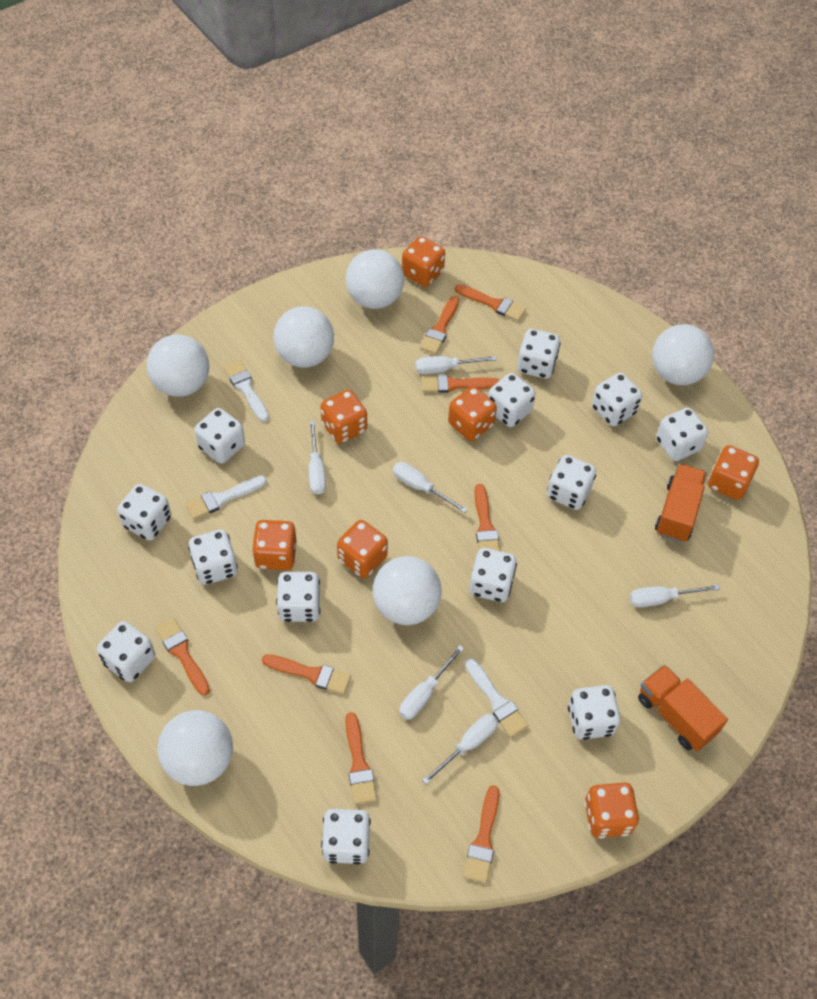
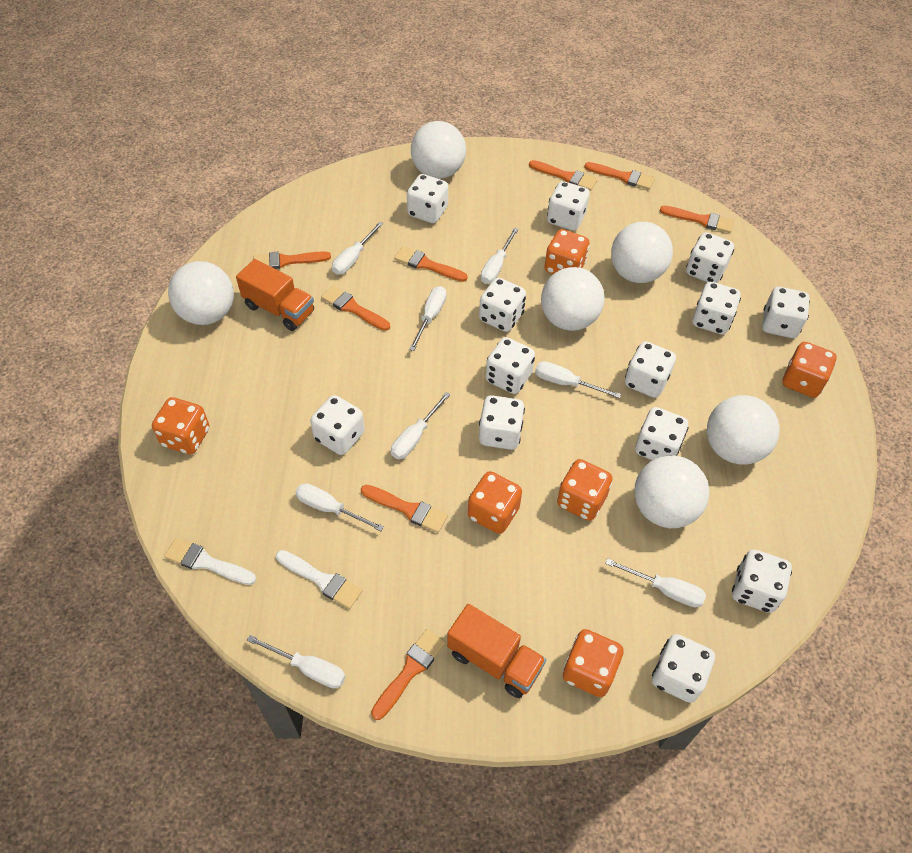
orange dice: [252,520,297,570] [320,390,367,444] [337,520,388,578] [402,236,445,287] [448,386,497,441] [584,782,639,838] [708,445,759,500] = 7 -> [152,397,209,454] [468,471,522,534] [544,229,589,274] [557,459,613,521] [563,629,624,697] [782,342,837,398] = 6
white brush: [186,476,267,519] [223,360,269,422] [465,658,529,737] = 3 -> [164,538,256,585] [276,550,363,609] = 2
white screwdriver: [309,420,326,495] [393,462,468,513] [399,645,464,720] [415,356,497,374] [422,714,498,784] [630,585,720,607] = 6 -> [247,635,346,688] [295,483,384,531] [332,222,384,274] [391,392,451,459] [409,286,447,351] [481,227,519,284] [535,361,621,399] [605,558,706,608] = 8

